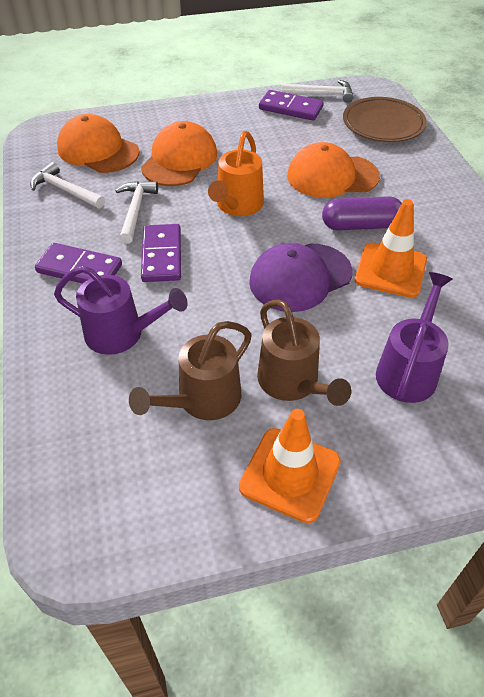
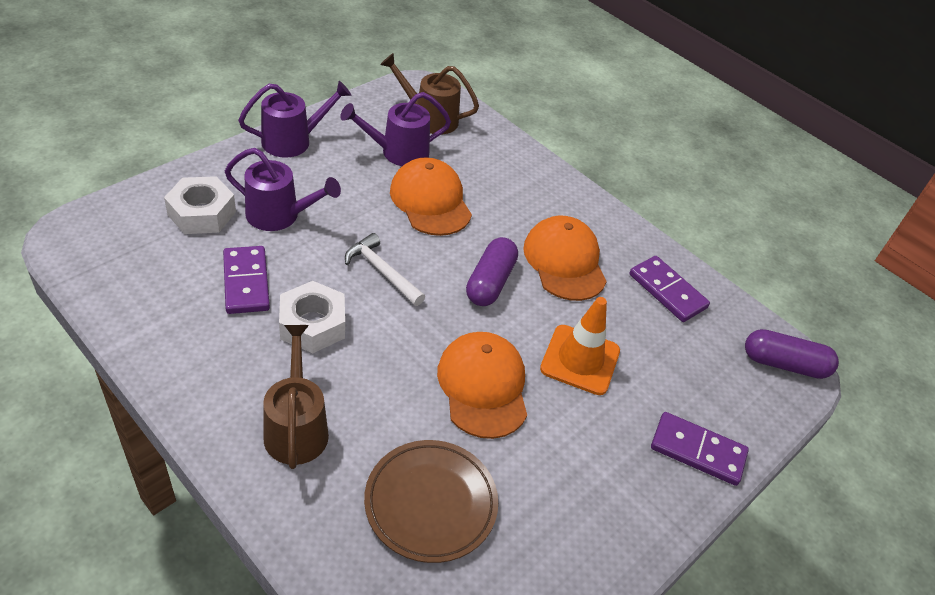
orange traffic cone: [239,409,341,523] [355,199,427,298] = 2 -> [540,297,620,395] = 1
orange watering can: [208,131,264,216] = 1 -> none = 0
purple cap: [249,243,353,312] = 1 -> none = 0
purple capsule: [322,196,402,230] = 1 -> [466,237,518,306] [745,329,839,379] = 2
purple watering can: [54,265,188,355] [376,272,453,403] = 2 -> [225,148,341,231] [238,81,351,158] [340,92,451,166] = 3
white hammer: [30,162,105,208] [115,181,158,244] [281,80,353,103] = 3 -> [345,233,425,306] = 1
white nut: none = 0 -> [164,176,236,234] [279,281,345,353] = 2

